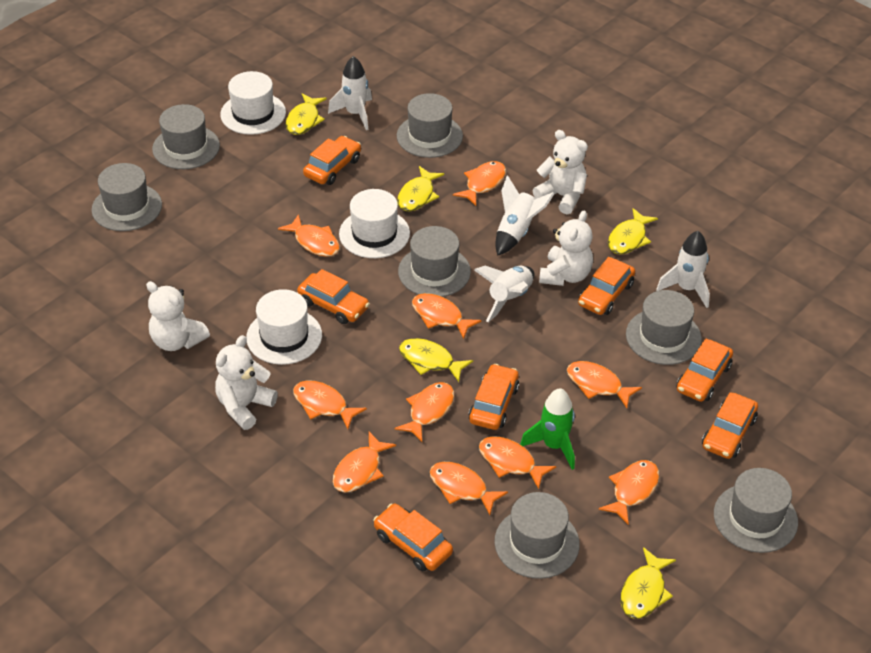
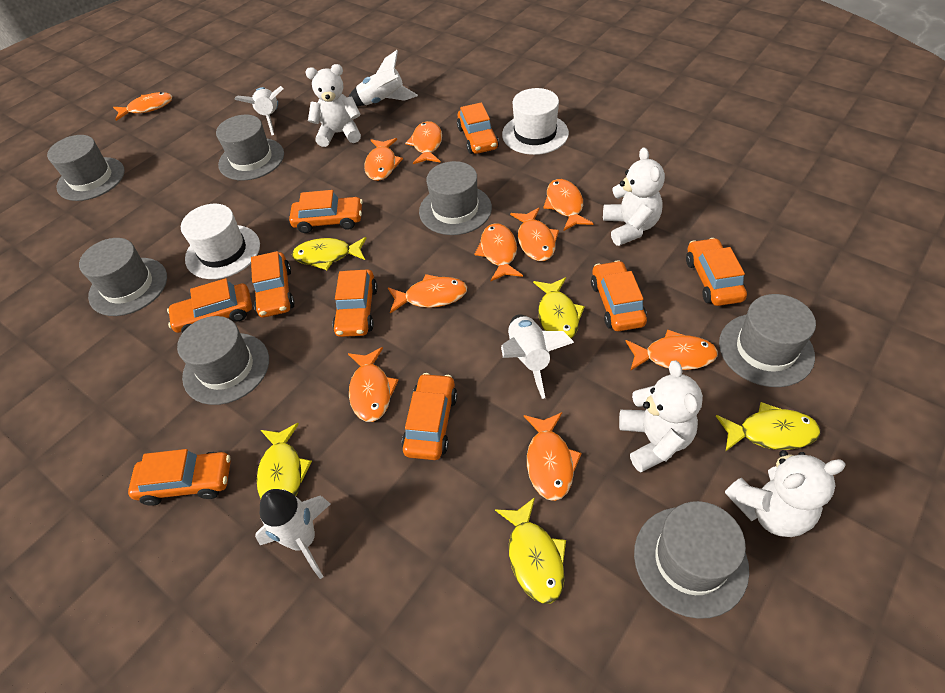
green rocket: [520,388,575,470] = 1 -> none = 0
orange car: [297,269,370,324] [303,136,361,185] [373,504,453,571] [468,364,519,430] [578,257,635,315] [677,339,733,402] [702,392,758,459] = 7 -> [128,449,231,506] [167,278,252,333] [251,251,295,317] [289,190,363,233] [332,269,378,337] [402,373,457,460] [457,103,499,154] [591,260,647,331] [686,238,747,306] = 9
white hat: [220,71,286,135] [246,289,322,365] [339,189,410,258] = 3 -> [181,204,260,279] [502,88,569,155] = 2

